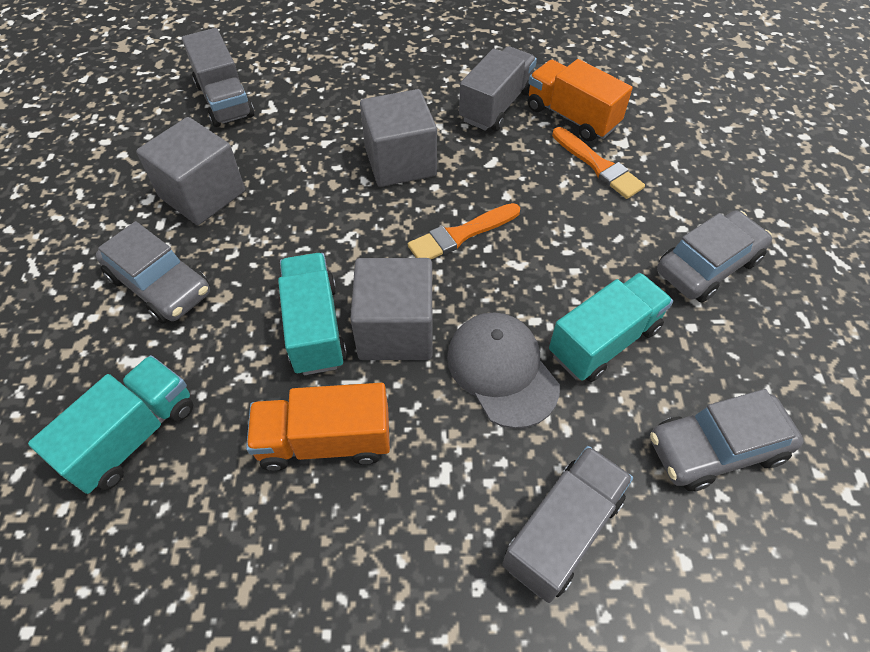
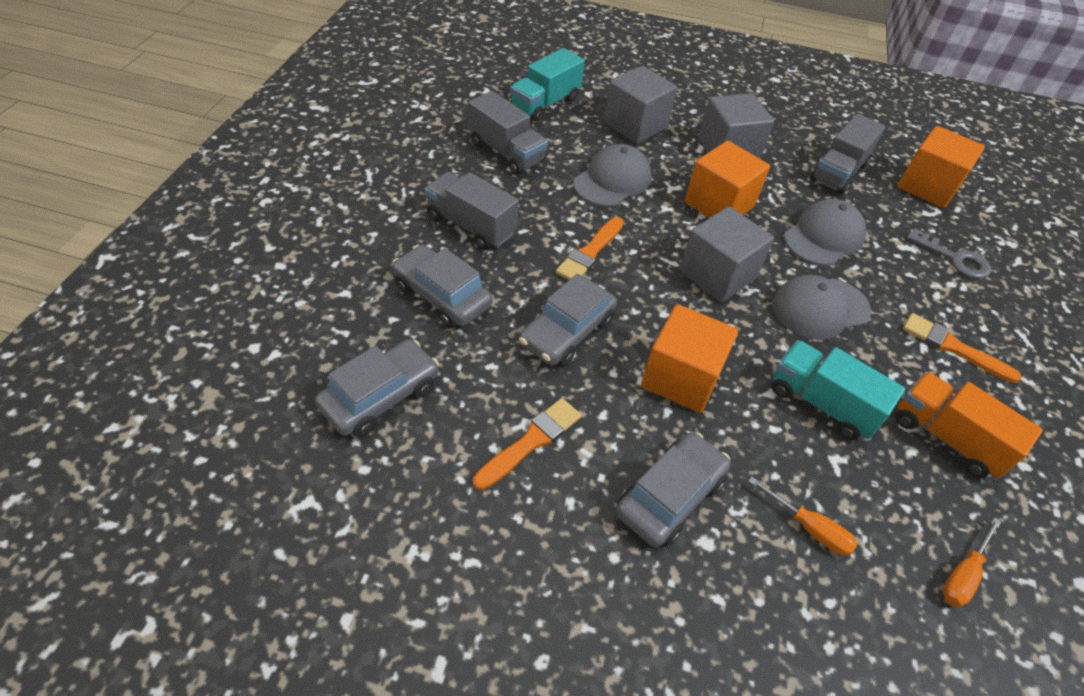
grey cap: [447,312,560,429] = 1 -> [573,144,651,207] [772,275,871,340] [784,199,866,266] = 3
grey car: [96,221,210,324] [650,389,804,491] [657,210,772,303] = 3 -> [315,339,439,437] [392,245,493,328] [519,274,617,367] [616,432,731,547] = 4
grey key: none = 0 -> [907,229,991,279] = 1
orange brush: [408,203,520,259] [552,127,645,199] = 2 -> [473,398,581,490] [556,217,624,280] [903,313,1022,383] = 3
orange cube: none = 0 -> [641,304,738,413] [685,141,770,218] [898,126,985,208] = 3
orange screwdriver: none = 0 -> [748,476,857,556] [942,517,1001,607] = 2
orange truck: [246,383,390,471] [528,59,633,141] = 2 -> [896,371,1043,478] = 1
turquoise truck: [28,355,193,494] [278,253,347,375] [549,273,673,382] = 3 -> [510,48,585,122] [772,340,905,440] = 2

